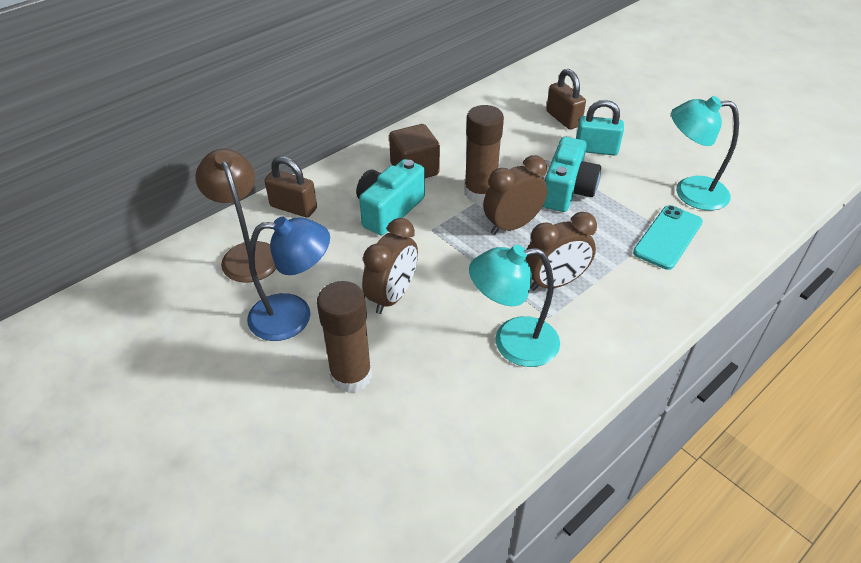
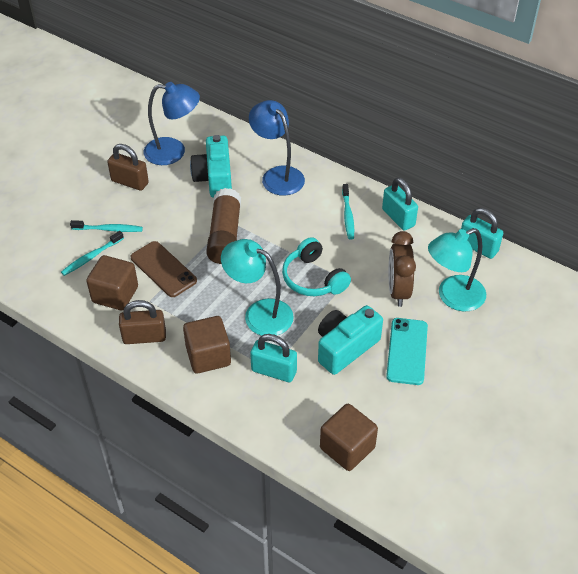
blue lamp: [247,217,330,341] = 1 -> [144,82,200,165] [249,100,305,196] = 2
brown clock: [362,218,418,314] [483,155,547,235] [525,212,597,291] = 3 -> [389,231,416,307] = 1
brown cube: [389,124,440,178] = 1 -> [86,255,138,310] [183,316,231,374] [320,404,378,471] = 3
brown glue stick: [317,281,372,393] [464,105,504,203] = 2 -> [206,188,241,264] = 1
brown lamp: [195,149,276,283] = 1 -> none = 0
brown phone: none = 0 -> [131,241,197,297] = 1
turquoise headphones: none = 0 -> [282,237,351,296] = 1
turquoise padlock: [576,100,624,156] = 1 -> [250,334,297,382] [382,178,418,231] [461,208,503,259] = 3
turquoise toothbrush: none = 0 -> [61,231,124,276] [70,220,143,232] [342,184,354,240] = 3

